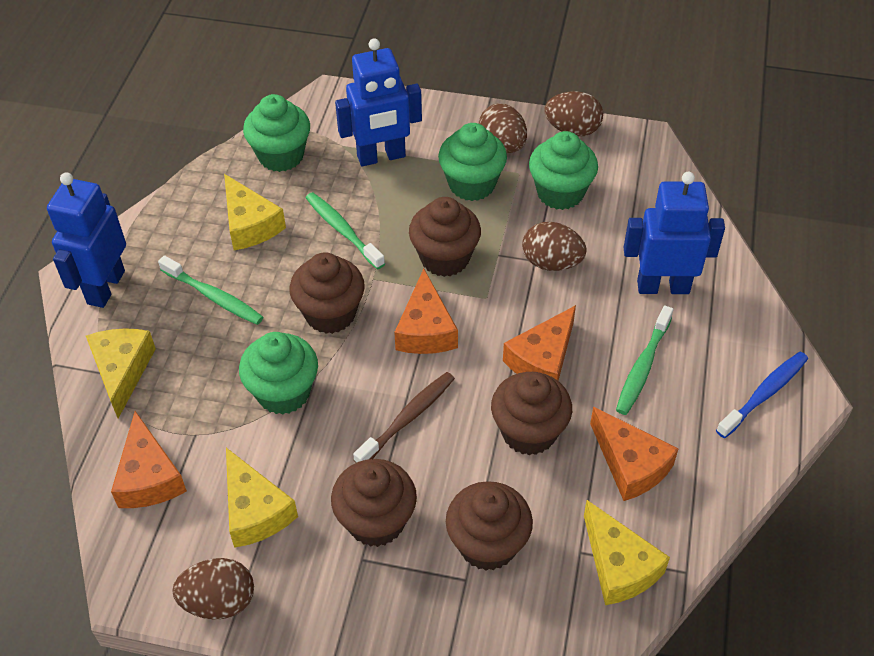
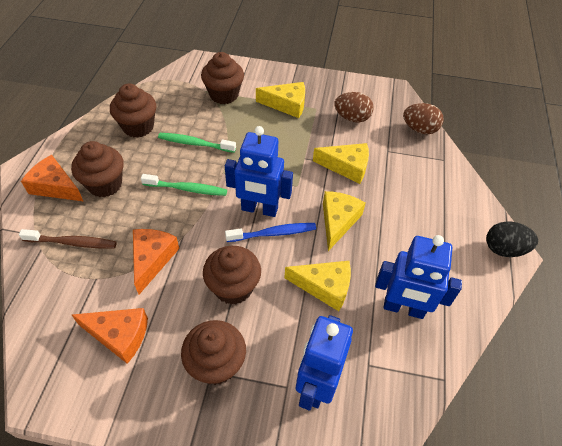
black egg: none = 0 -> [486,221,538,257] = 1
brown egg: [172,558,254,620] [479,104,527,153] [522,222,587,271] [545,91,603,136] = 4 -> [334,92,374,122] [403,103,444,134] = 2
green cupcake: [239,332,318,415] [243,94,310,172] [438,123,507,201] [529,131,598,210] = 4 -> none = 0
green toothbrush: [158,255,263,325] [306,192,385,270] [616,305,673,415] = 3 -> [141,174,227,196] [158,133,236,153] = 2
orange cheese: [111,411,187,508] [394,269,458,354] [503,305,576,381] [590,407,679,501] = 4 -> [21,155,84,202] [72,308,148,364] [133,229,179,294] = 3

